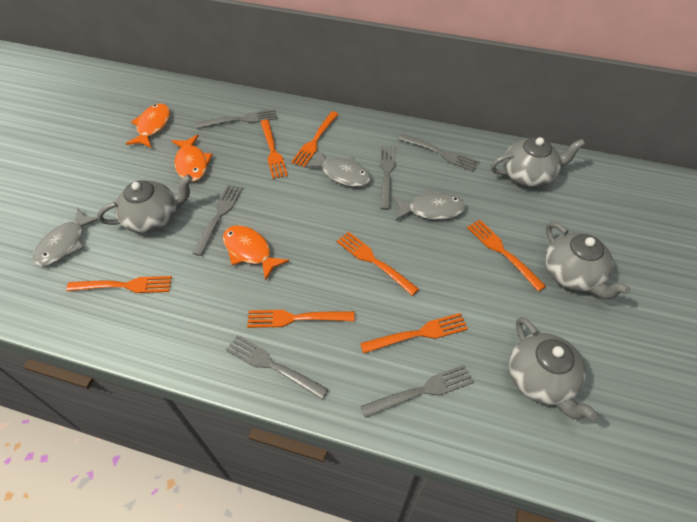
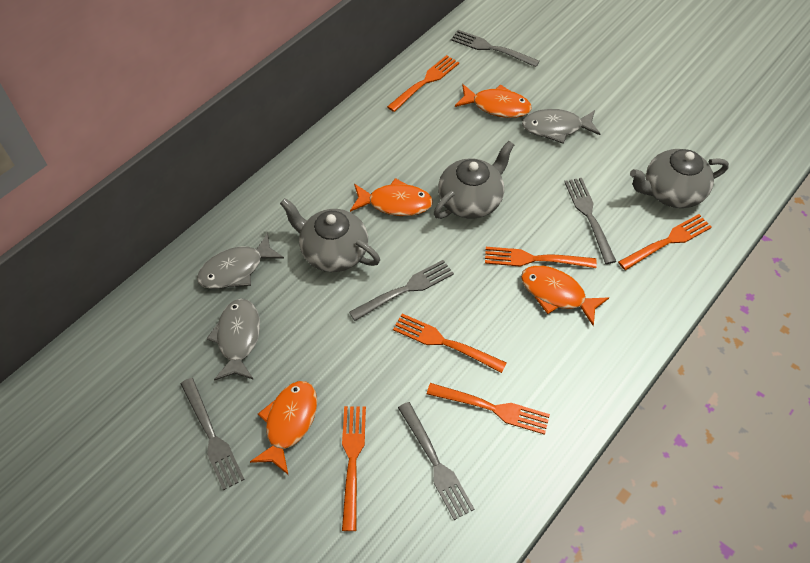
grey fork: [192,185,243,256] [196,109,277,128] [226,335,328,399] [360,365,474,418] [380,146,396,210] [398,134,479,172] = 6 -> [181,378,245,490] [349,260,454,321] [398,402,474,520] [451,30,540,67] [564,178,616,264] = 5
grey teapot: [97,175,192,233] [491,137,585,188] [509,317,598,421] [545,222,630,299] = 4 -> [280,198,380,272] [434,141,514,219] [630,149,729,208] = 3
orange fish: [126,103,170,148] [172,135,213,182] [223,225,289,281] = 3 -> [250,381,317,474] [350,178,433,216] [455,84,532,118] [521,265,609,326] = 4
orange fork: [66,276,172,293] [247,310,355,328] [260,120,288,179] [291,111,339,167] [336,232,419,296] [360,313,468,353] [467,220,546,292] = 7 -> [342,406,366,531] [387,55,459,112] [393,314,507,373] [427,383,550,435] [485,247,597,268] [618,214,712,270] = 6

